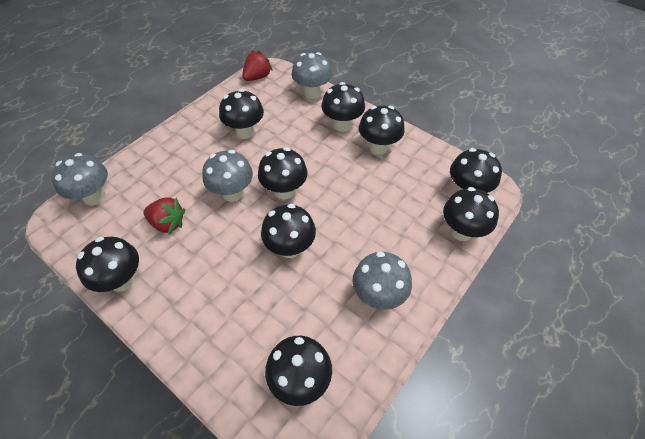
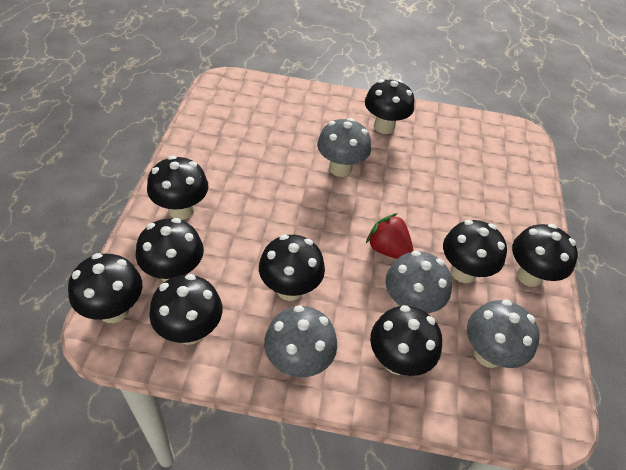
red strawberry: [143,197,185,234] [242,51,273,81] = 2 -> [366,213,414,259] = 1

